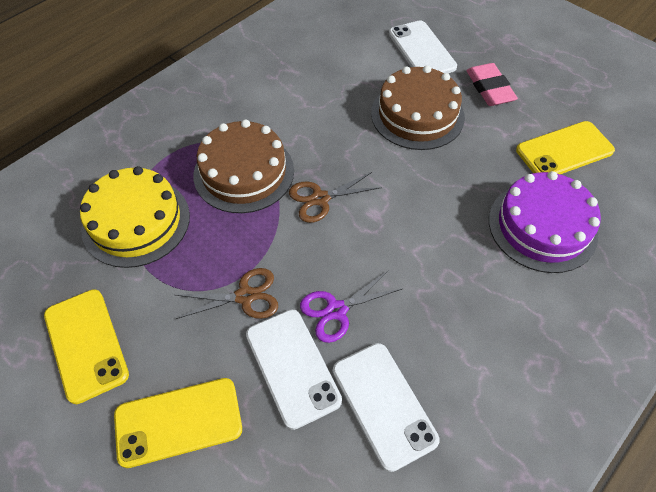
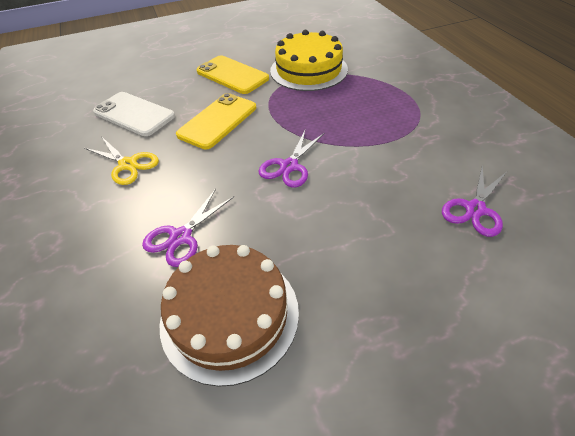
brown cake: [193,119,294,213] [371,65,465,150] = 2 -> [160,245,299,387] = 1
brown scissors: [175,268,278,319] [289,172,382,223] = 2 -> none = 0
pink eraser: [466,63,518,106] = 1 -> none = 0
purple cake: [489,171,601,273] = 1 -> none = 0
purple scissors: [300,270,402,343] = 1 -> [142,189,234,267] [258,130,324,188] [442,164,507,237] = 3
white phone: [246,309,342,430] [333,343,440,472] [389,21,457,73] = 3 -> [93,92,175,136] = 1
yellow phone: [44,289,129,404] [114,378,242,468] [516,121,615,174] = 3 -> [176,93,256,149] [196,56,269,94] = 2
yellow scissors: none = 0 -> [84,136,159,185] = 1

